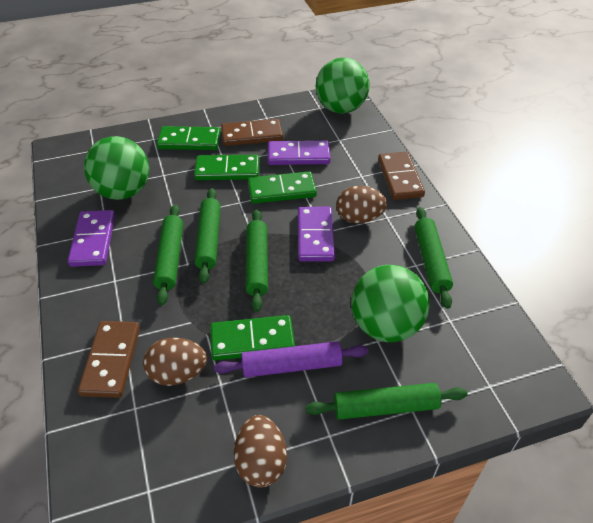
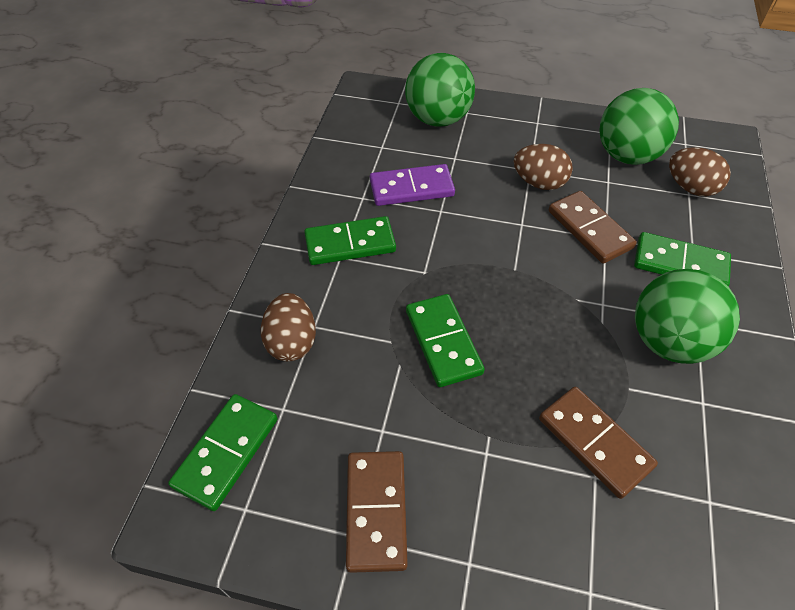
green rolling pin: [153,204,183,306] [194,188,221,284] [246,209,268,312] [306,383,468,420] [414,207,453,309] = 5 -> none = 0
purple domino: [68,210,115,267] [268,140,331,165] [298,207,335,261] = 3 -> [370,164,455,206] = 1
purple rolling pin: [214,341,368,378] = 1 -> none = 0

